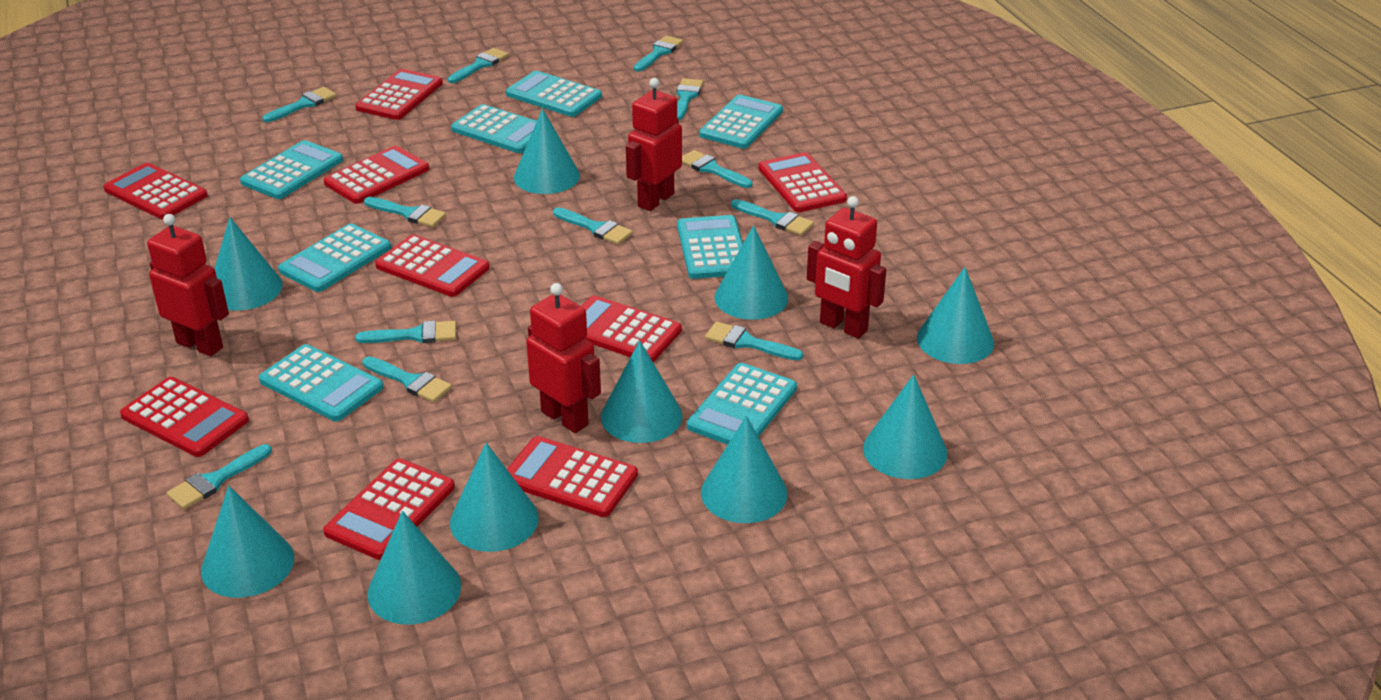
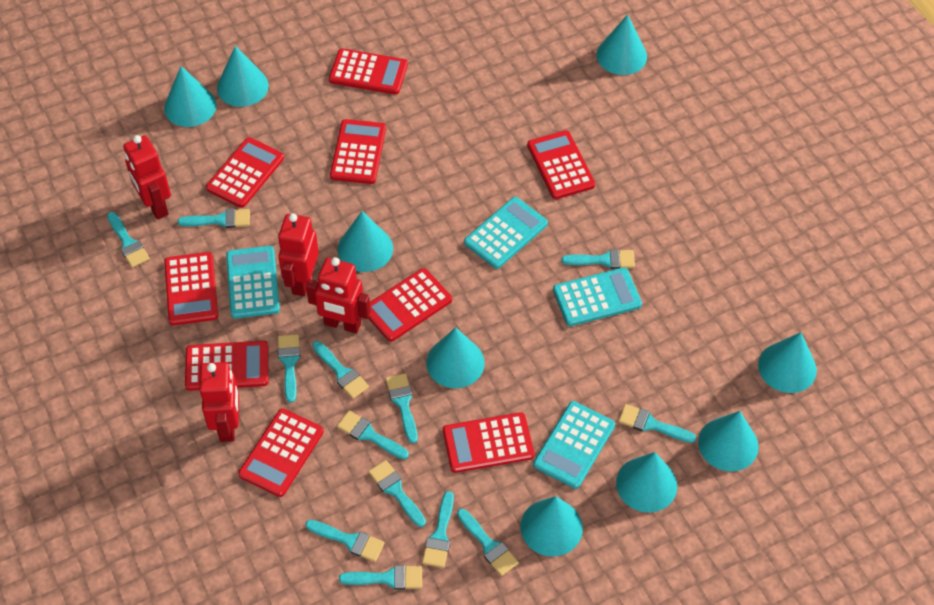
turquoise brush: [166,444,272,509] [263,87,337,122] [355,321,456,343] [362,356,452,402] [364,197,446,227] [448,48,509,83] [553,207,633,245] [634,35,683,72] [677,78,703,120] [682,150,752,188] [705,321,803,361] [731,199,814,235] = 12 -> [107,212,150,268] [178,209,250,228] [278,334,300,403] [305,520,385,562] [312,341,369,399] [337,411,409,459] [339,565,422,590] [369,460,426,527] [386,373,418,444] [422,491,454,568] [457,509,519,576] [562,249,635,269] [618,404,696,443] = 13
turquoise calculator: [240,140,343,199] [259,344,383,421] [278,223,391,292] [451,104,537,153] [506,71,602,117] [677,215,743,279] [687,363,797,445] [699,95,783,149] = 8 -> [226,246,280,318] [464,197,548,269] [533,401,615,489] [553,267,642,326] = 4
turquoise cone: [201,486,294,598] [214,217,283,311] [368,511,461,625] [450,443,539,552] [514,109,580,194] [601,341,683,443] [701,416,787,523] [714,225,788,320] [863,374,947,479] [917,267,994,364] = 10 -> [164,66,217,127] [217,46,269,107] [338,211,393,272] [426,327,485,388] [520,496,583,557] [596,14,647,75] [616,452,677,513] [698,411,759,472] [758,332,817,393] = 9

